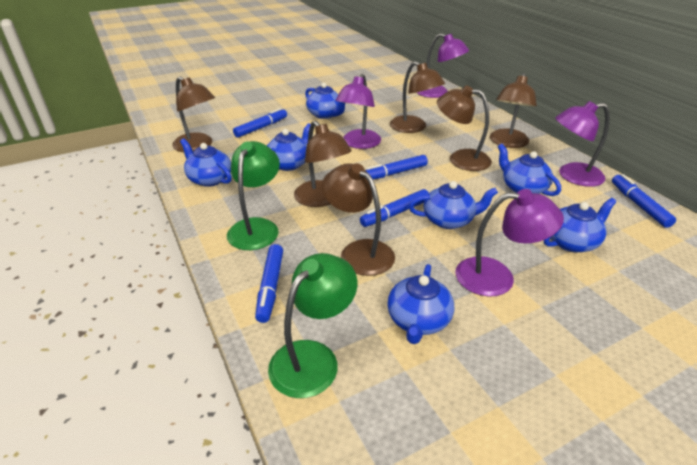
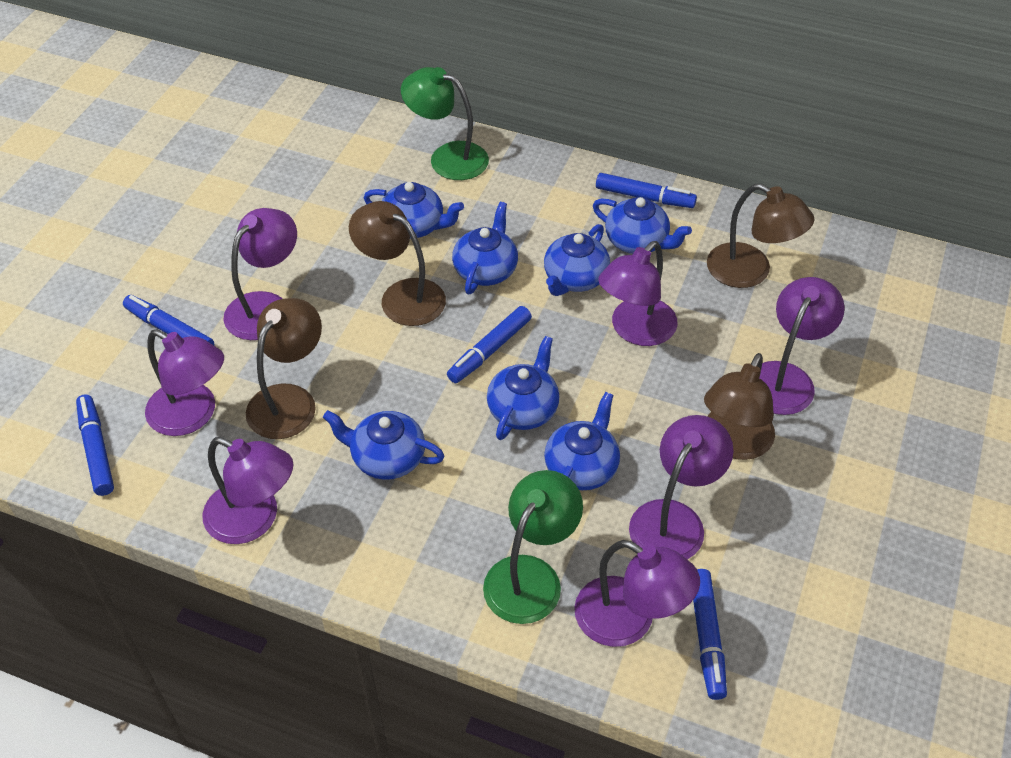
brown lamp: [172,76,215,152] [294,121,352,207] [322,163,395,276] [390,61,445,133] [437,85,492,171] [490,73,537,148] = 6 -> [246,298,322,439] [349,201,446,326] [704,353,775,460] [707,184,814,288] = 4
purple lamp: [336,74,381,149] [417,34,469,98] [456,189,564,297] [555,101,610,187] = 4 -> [145,330,224,436] [202,437,294,544] [224,208,297,340] [574,540,700,647] [598,241,678,346] [629,415,733,560] [759,277,845,415] = 7

